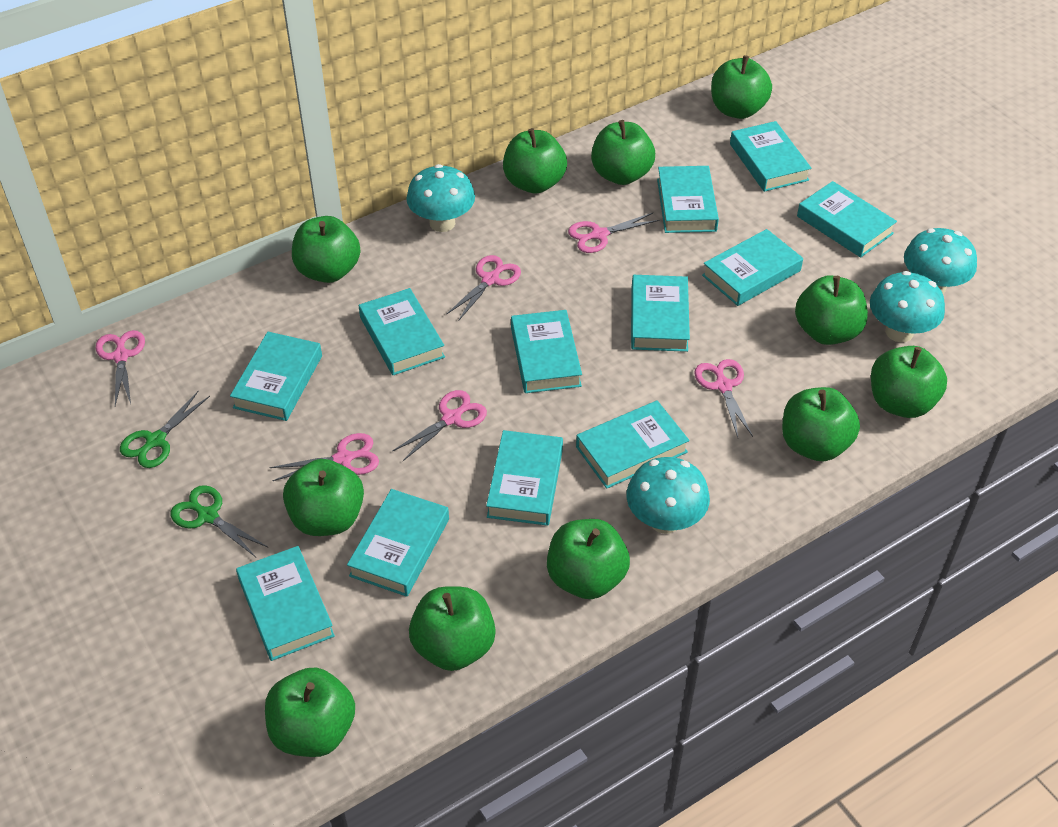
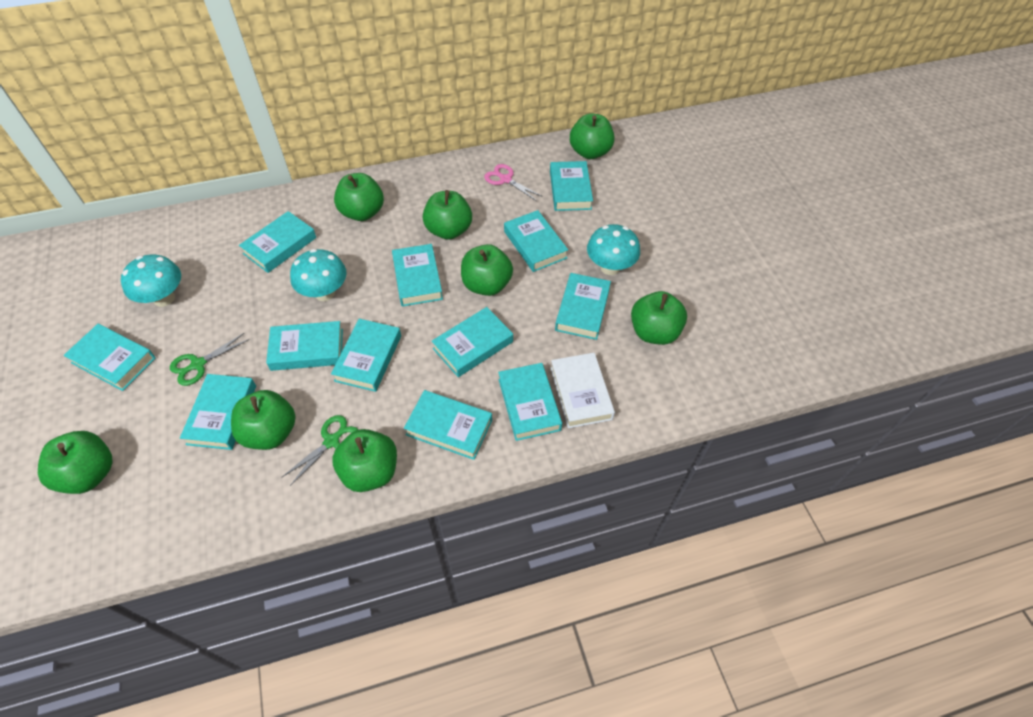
green apple: [265,667,355,757] [283,459,364,536] [292,216,360,283] [409,586,496,671] [503,128,567,194] [547,519,630,599] [591,120,655,185] [711,55,772,119] [782,387,860,461] [795,275,868,345] [871,346,947,418] = 11 -> [38,431,113,494] [231,390,296,450] [332,429,397,492] [334,173,384,221] [423,190,472,240] [461,244,513,296] [570,114,615,159] [631,291,687,345] = 8
pink scissors: [95,330,145,406] [269,433,379,481] [392,390,487,461] [447,255,521,321] [568,213,659,253] [694,359,753,437] = 6 -> [484,164,543,201] = 1
turquoise mushroom: [406,164,475,232] [626,457,710,534] [870,271,945,342] [904,228,977,294] = 4 -> [121,255,181,307] [290,249,346,301] [587,224,640,275] = 3
white book: none = 0 -> [551,353,615,428] = 1

